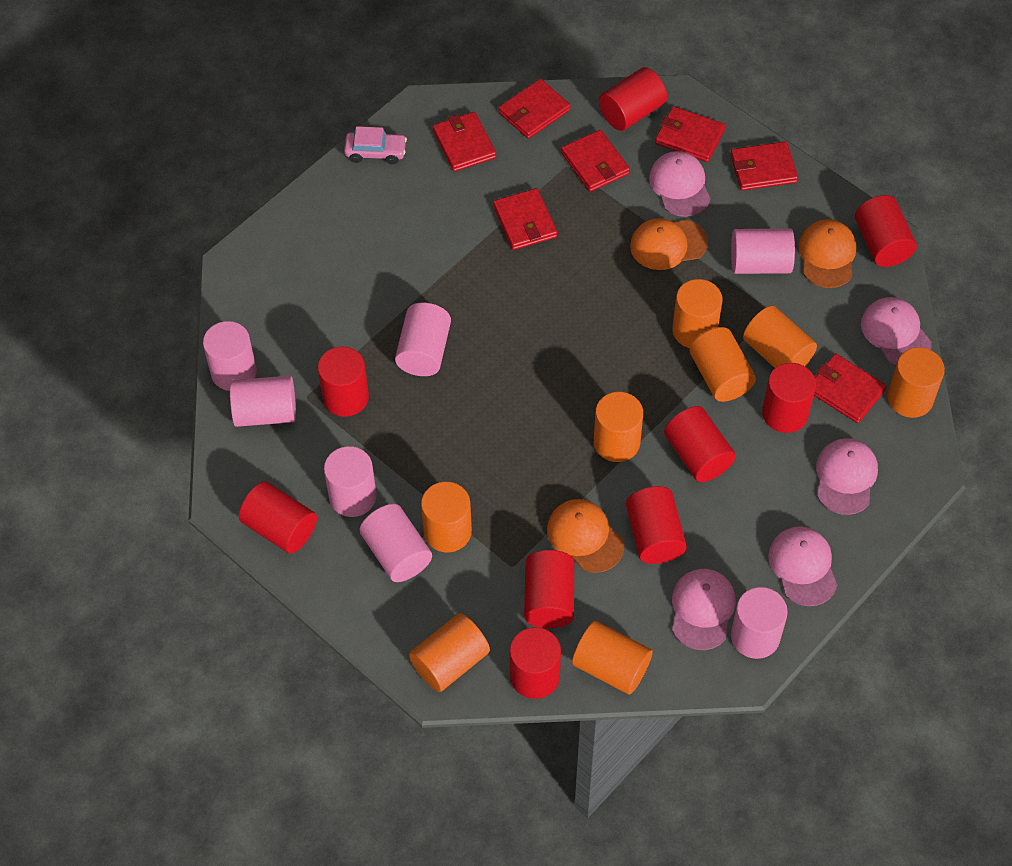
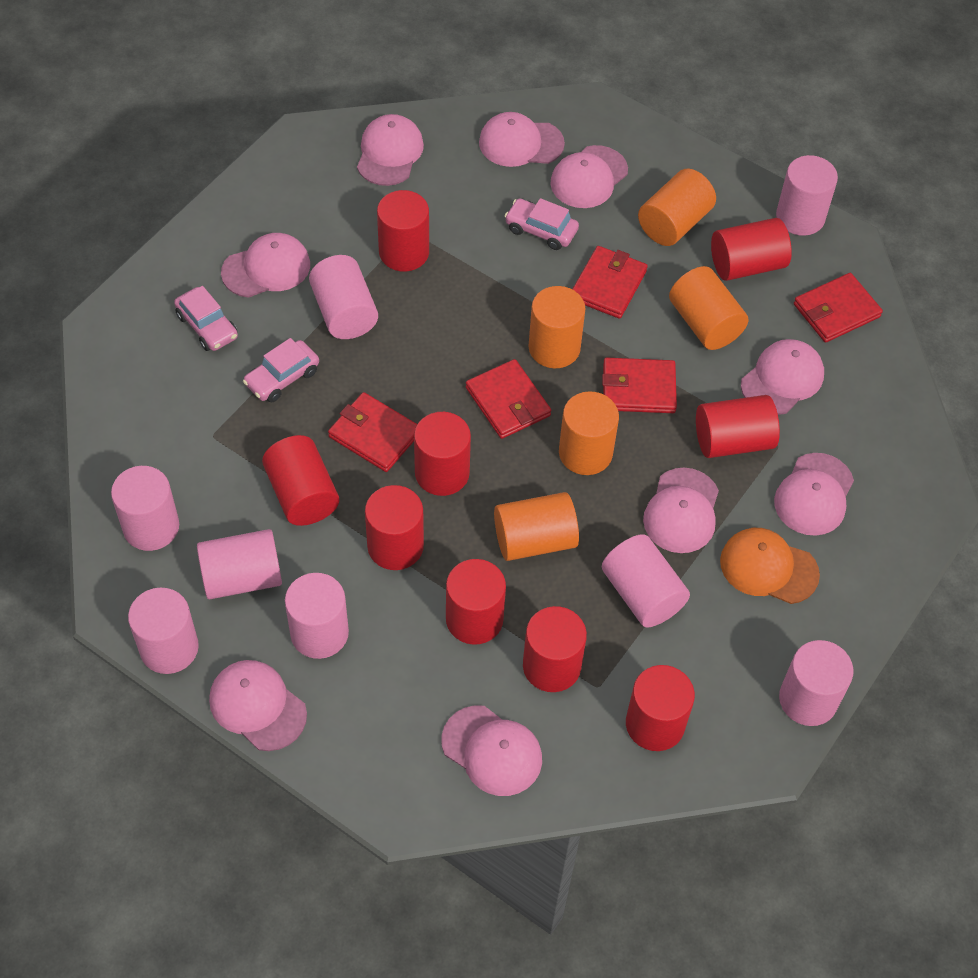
orange cap: [547,499,625,573] [630,218,708,270] [799,219,856,288] = 3 -> [720,528,820,604] = 1
orange cylinder: [409,613,490,692] [421,482,472,553] [572,621,653,694] [594,392,643,462] [672,279,722,348] [689,327,756,402] [743,306,817,368] [887,347,945,418] = 8 -> [494,492,579,561] [529,286,586,368] [559,391,619,475] [638,169,716,246] [669,266,748,350] = 5
pink cap: [649,151,711,217] [672,569,736,650] [768,526,837,606] [816,438,878,515] [861,297,932,365] = 5 -> [209,660,307,751] [221,233,310,298] [357,114,424,186] [441,705,542,796] [479,112,565,167] [550,145,628,208] [643,468,719,553] [741,339,824,415] [774,453,854,536] = 9
pink car: [344,126,407,164] = 1 -> [174,286,238,351] [243,338,319,403] [505,198,579,250] = 3
pink cylinder: [203,321,257,391] [230,376,296,427] [324,446,377,517] [360,504,432,582] [395,303,451,376] [731,228,795,274] [731,587,788,659] = 7 -> [111,466,179,551] [128,588,199,674] [197,529,282,599] [285,573,349,659] [309,255,378,339] [602,534,690,628] [776,155,838,236] [779,640,853,726] = 8
red wallet: [433,112,496,172] [493,188,557,250] [498,79,570,139] [561,130,630,192] [655,106,725,162] [730,141,798,191] [814,354,887,423] = 7 -> [328,392,417,472] [466,359,551,439] [572,246,648,319] [602,358,677,413] [794,273,883,343] = 5

